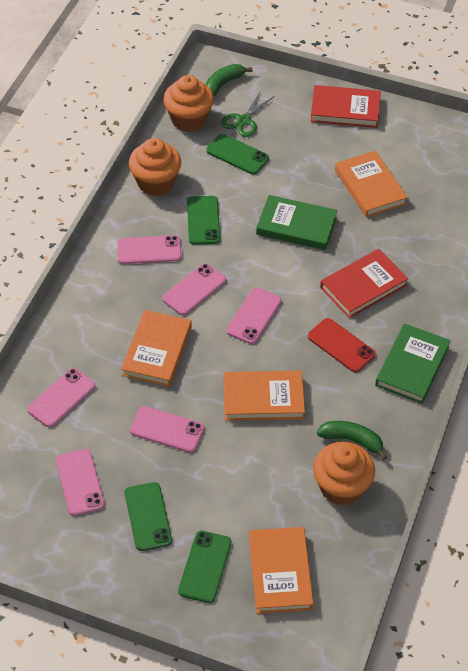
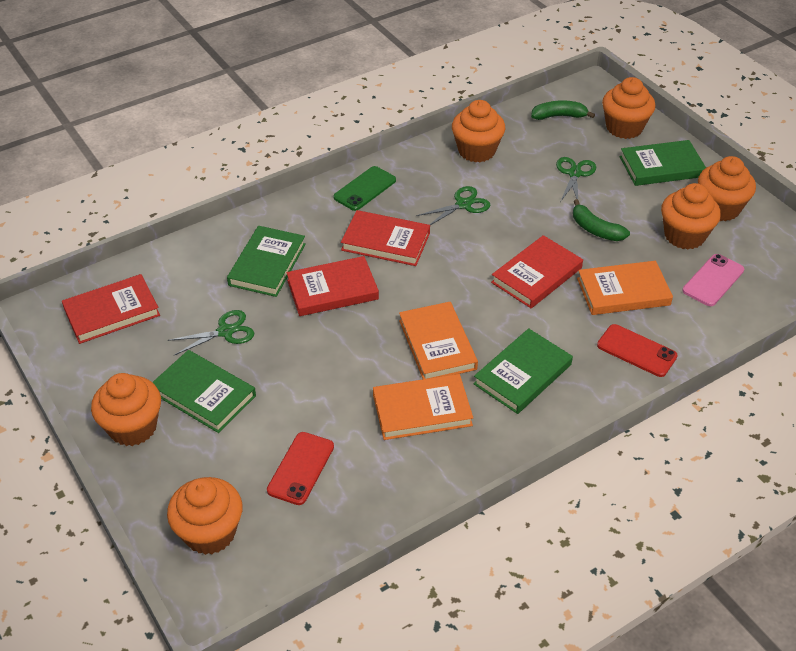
green book: [256,195,338,250] [375,323,451,404] = 2 -> [152,350,256,433] [227,226,306,297] [473,328,573,414] [620,140,706,186] = 4
green phone: [125,482,172,551] [178,531,232,603] [187,196,220,245] [206,134,269,175] = 4 -> [334,166,396,211] = 1
green scissors: [221,91,275,137] = 1 -> [168,310,254,355] [417,186,491,225] [556,157,596,202] = 3
orange book: [121,310,192,387] [223,370,305,421] [249,527,314,614] [335,151,408,217] = 4 -> [373,374,473,440] [399,302,478,379] [577,261,673,315] = 3
orange cupcake: [129,138,181,196] [163,75,214,132] [313,442,375,506] = 3 -> [91,373,161,446] [167,477,243,555] [452,100,505,162] [602,77,655,139] [661,183,721,249] [698,156,756,221] = 6
pink phone: [27,368,96,427] [56,449,105,516] [117,235,182,264] [130,406,204,453] [162,263,226,315] [226,288,282,344] = 6 -> [682,254,744,306] = 1
red book: [310,85,381,128] [320,249,409,318] = 2 -> [62,274,160,344] [286,256,379,316] [341,210,430,266] [491,235,583,308] = 4
red phone: [308,318,376,373] = 1 -> [267,432,334,505] [597,324,678,377] = 2

